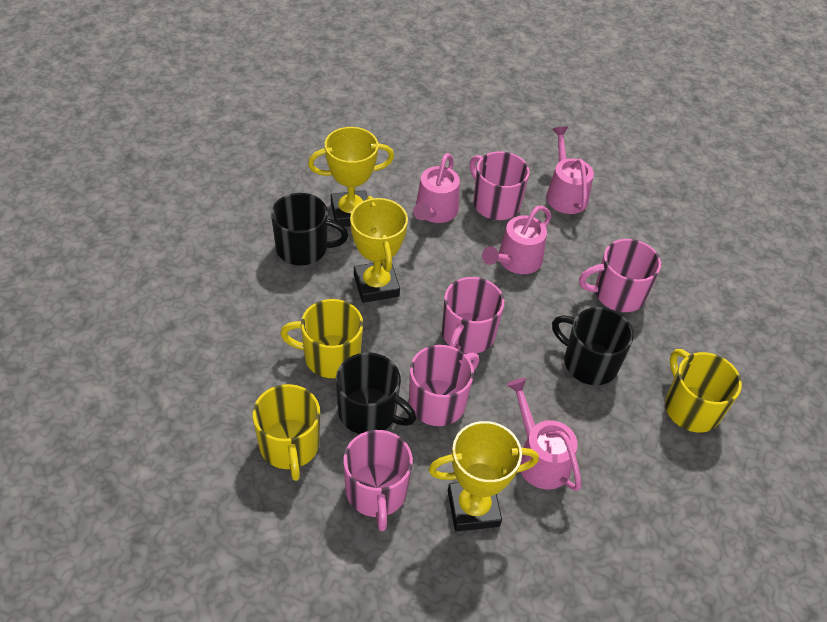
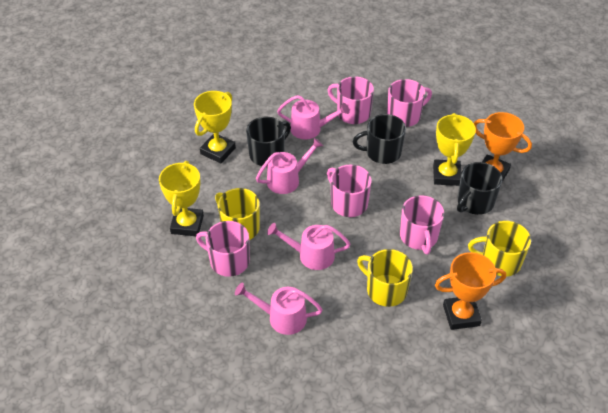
orange trophy: none = 0 -> [435,252,506,330] [474,112,532,182] = 2

